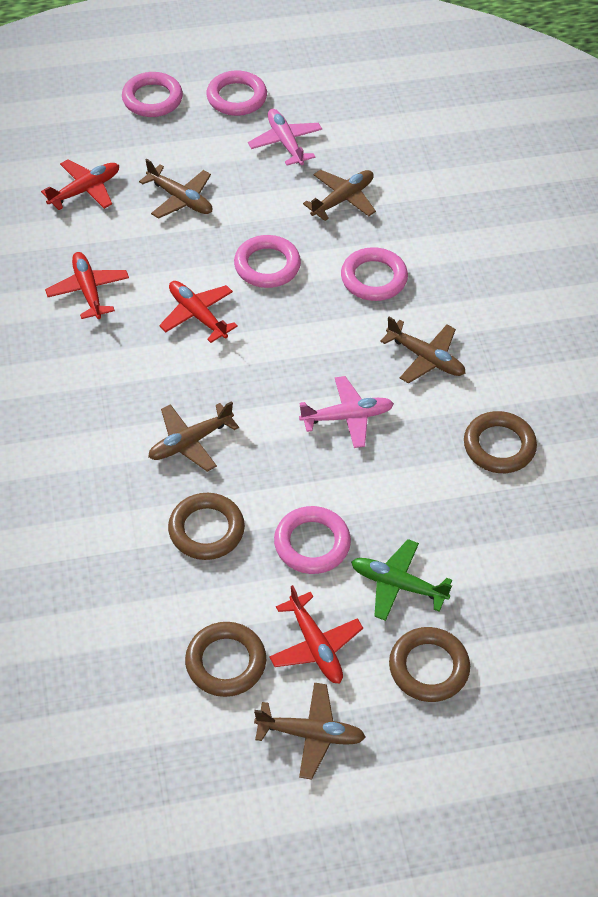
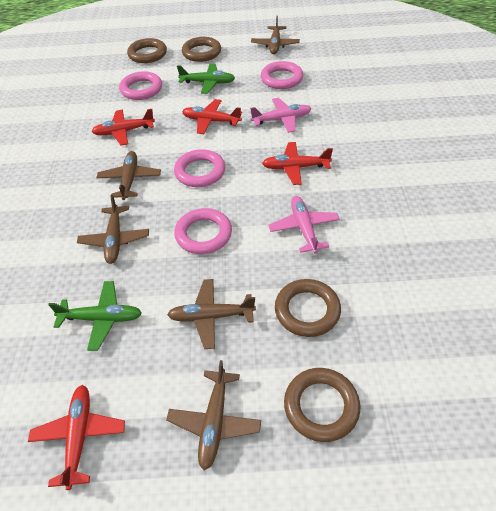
green plane: [351,539,452,621] = 1 -> [48,281,142,351] [177,64,235,94] = 2
pink ring: [122,72,183,117] [206,70,267,116] [234,235,301,288] [274,506,351,574] [341,247,408,301] = 5 -> [119,71,162,100] [174,149,225,187] [174,208,232,254] [261,61,303,89] = 4

